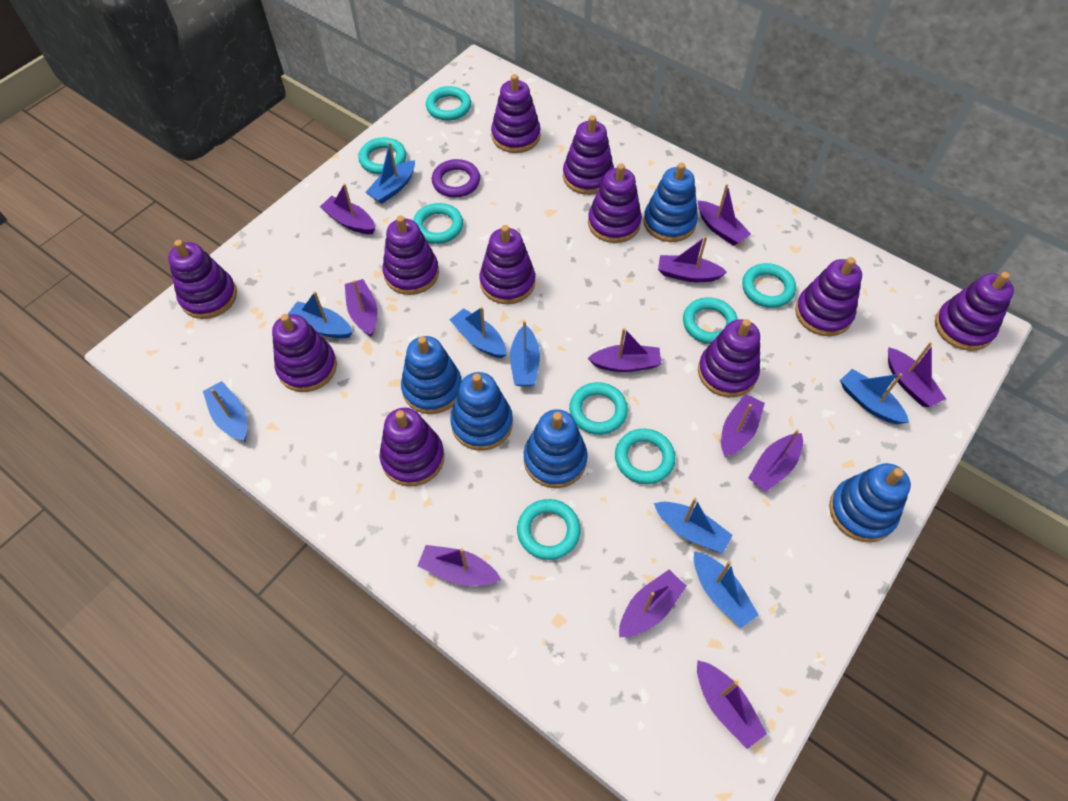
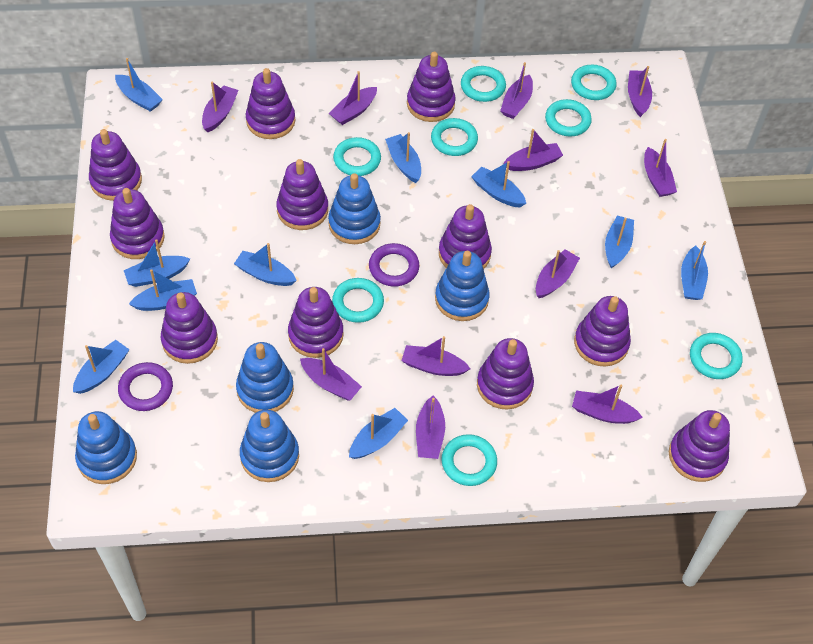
blue boat: [203,381,247,441] [288,291,353,338] [365,142,415,204] [449,307,507,358] [510,321,540,386] [654,498,733,554] [694,551,759,628] [840,369,909,424] = 8 -> [73,340,130,394] [115,58,163,112] [124,239,190,287] [129,269,197,311] [234,243,297,286] [349,408,408,459] [385,132,421,183] [471,161,526,208] [605,215,634,268] [681,241,708,300] = 10
purple ring: [432,159,480,197] = 1 -> [118,362,173,411] [369,243,419,287] = 2

